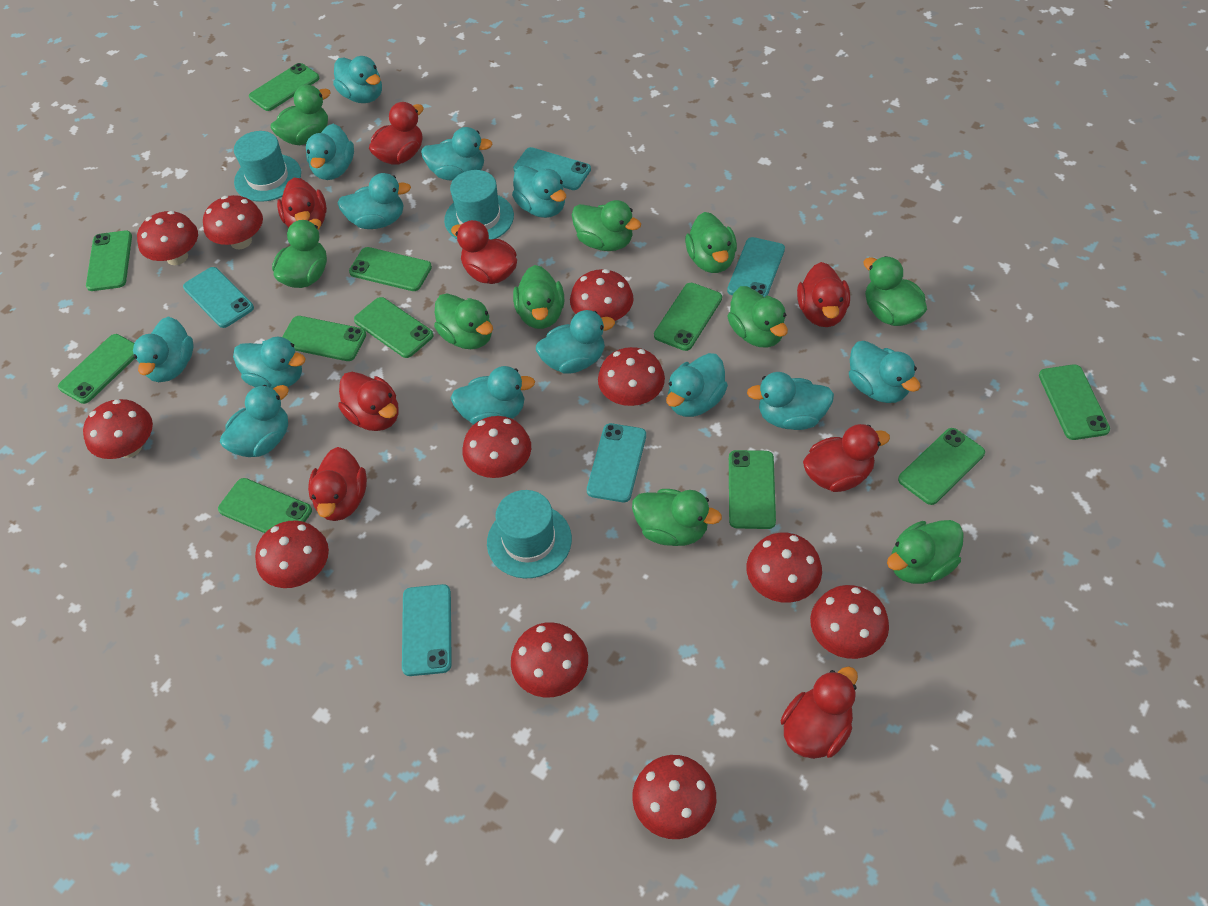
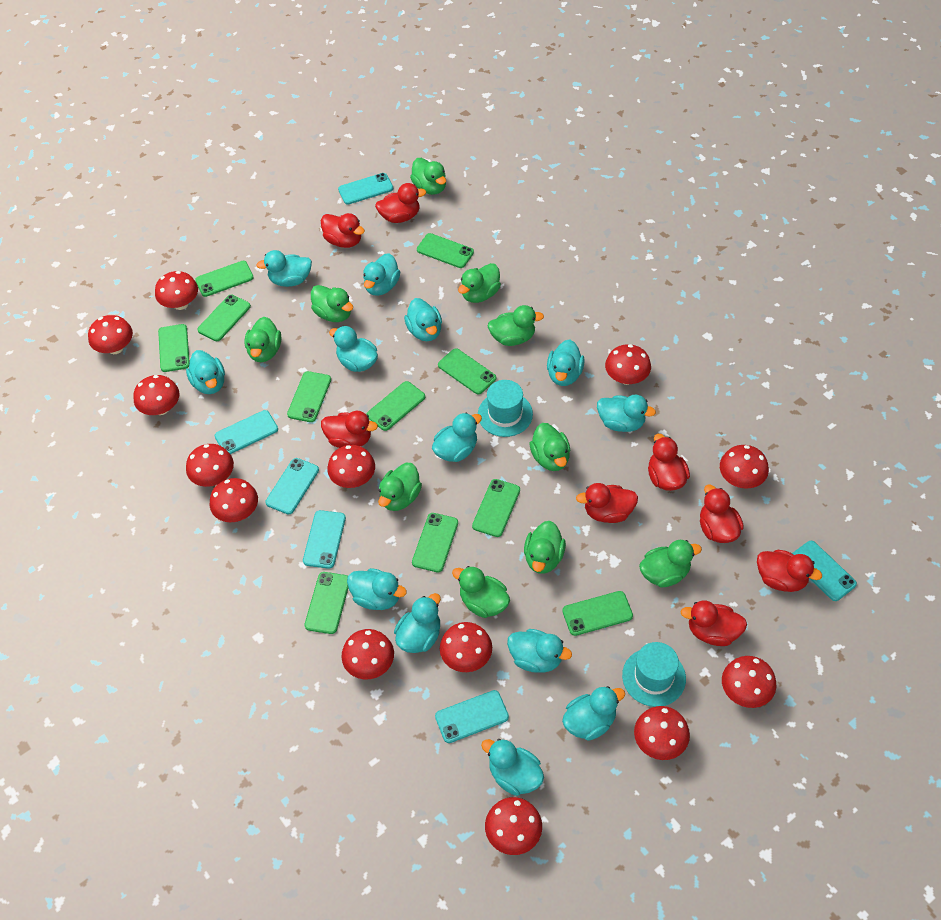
red mushroom: [83,399,153,459] [137,211,198,265] [203,195,263,249] [255,520,329,588] [462,416,531,478] [511,622,588,698] [570,269,634,321] [598,347,665,406] [632,755,716,839] [746,532,822,603] [810,585,889,659] = 11 -> [88,315,133,354] [133,375,179,415] [155,271,198,310] [186,444,234,487] [209,478,258,522] [327,445,375,488] [341,629,394,679] [440,622,492,672] [485,797,542,855] [605,344,651,385] [634,706,690,760] [720,445,769,489] [722,656,777,708] = 13
turquoise hat: [234,131,301,202] [444,170,514,240] [487,490,572,578] = 3 -> [478,380,533,437] [622,642,686,707] = 2
turquoise phone: [183,267,254,328] [402,584,452,676] [513,147,591,190] [587,423,646,502] [727,237,785,297] = 5 -> [215,410,278,454] [265,458,319,515] [303,510,346,569] [338,173,393,204] [435,690,509,743] [792,541,857,601] = 6

